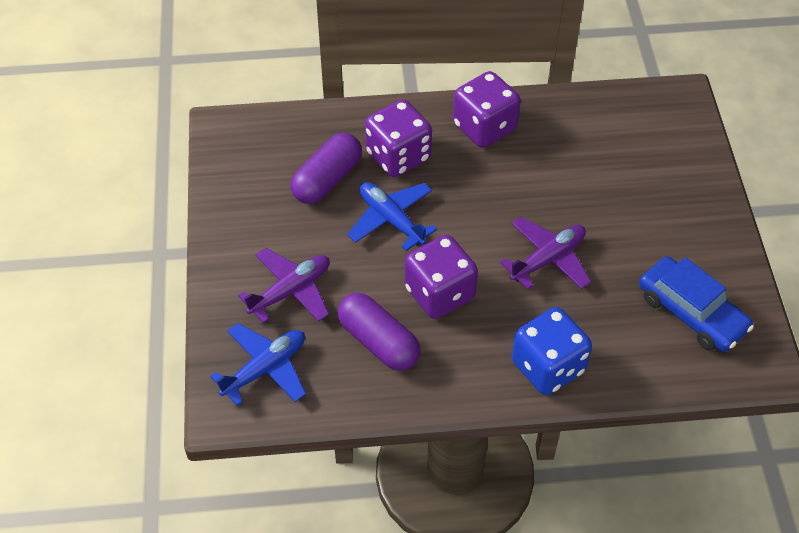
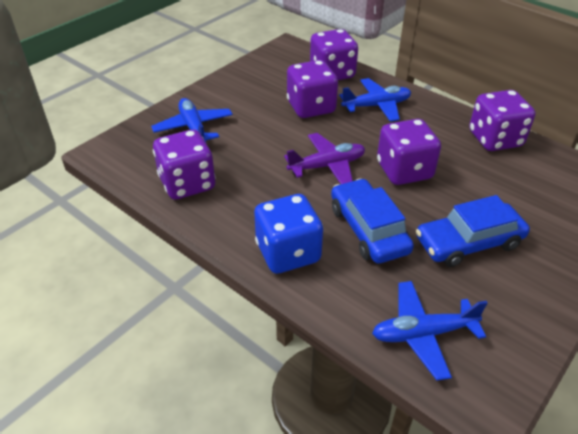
blue car: [639,256,754,352] = 1 -> [331,178,414,264] [416,195,530,267] = 2
blue plane: [210,323,306,406] [347,182,437,251] = 2 -> [151,98,233,142] [339,78,411,122] [372,281,488,381] = 3
purple capsule: [291,133,362,204] [338,293,420,371] = 2 -> none = 0
purple dice: [365,99,432,177] [405,235,478,319] [453,71,521,148] = 3 -> [153,130,216,200] [287,60,338,118] [310,29,358,80] [377,119,441,185] [469,90,535,151] = 5
purple plane: [238,248,329,324] [500,217,591,289] = 2 -> [284,133,365,184] = 1

